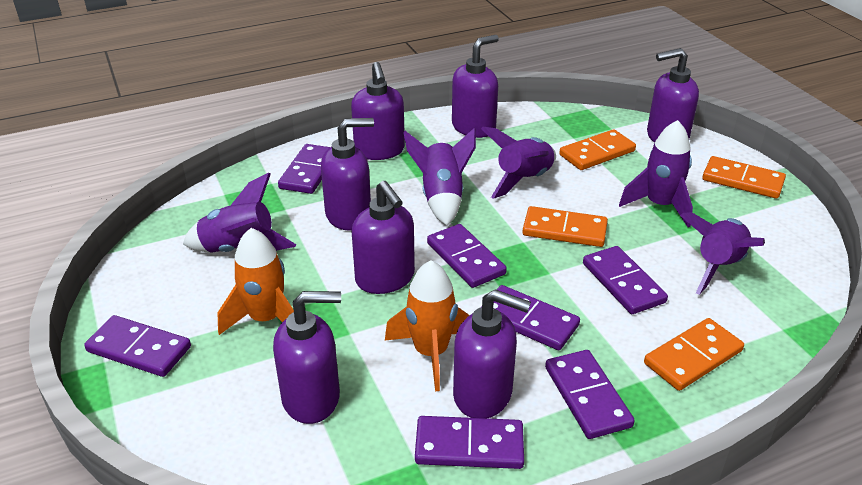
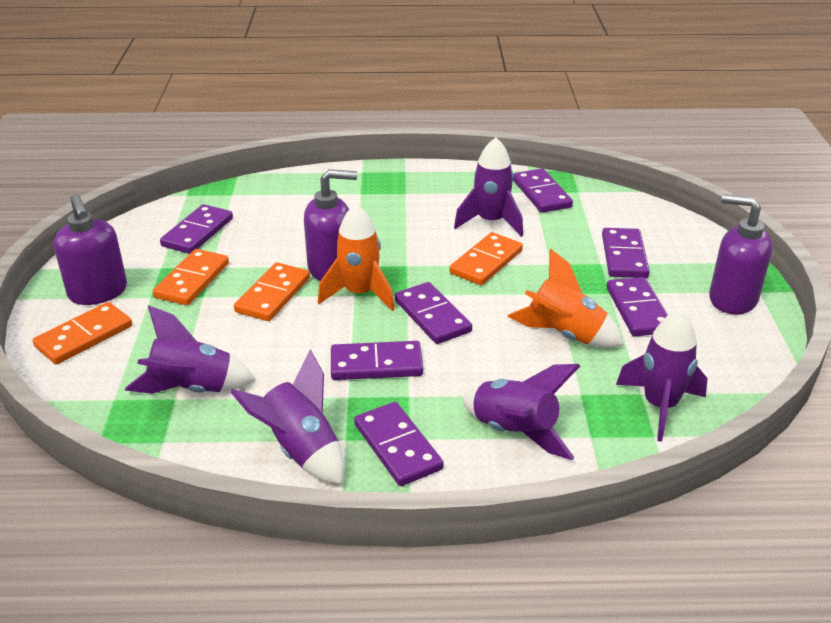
purple soap dispenser: [273,291,341,424] [321,118,374,231] [351,62,405,160] [351,181,415,294] [452,35,499,138] [453,289,531,418] [647,48,699,143] = 7 -> [54,194,127,305] [304,169,357,281] [709,194,773,314] = 3

